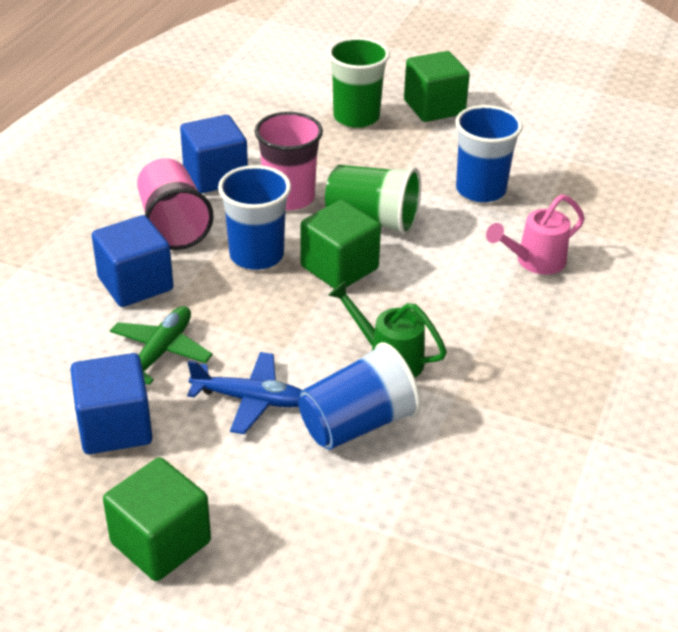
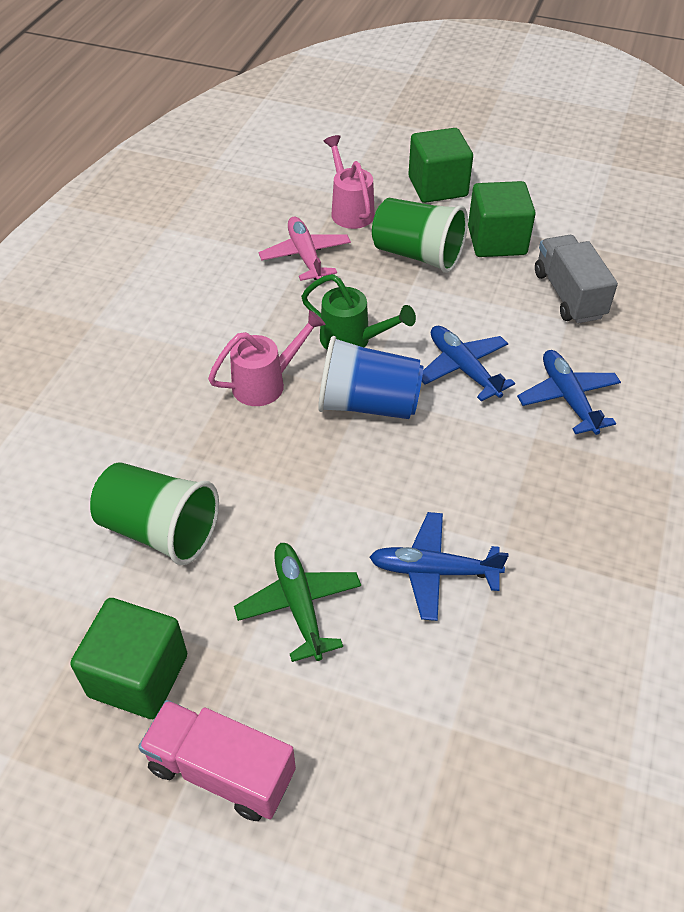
blue cube: [70,353,153,454] [92,215,174,307] [180,115,248,193] = 3 -> none = 0
blue cup: [218,165,291,270] [298,342,421,450] [455,105,523,202] = 3 -> [318,336,424,419] = 1
blue plane: [187,352,302,434] = 1 -> [370,512,509,621] [422,326,515,402] [517,350,621,435] = 3
grey truck: none = 0 -> [535,235,618,323] = 1
pink cup: [137,158,214,250] [255,112,323,210] = 2 -> none = 0
pink plane: none = 0 -> [259,217,351,281] = 1
pink truck: none = 0 -> [138,700,296,821] = 1
pink watering can: [486,194,585,275] = 1 -> [208,310,326,406] [323,135,375,229] = 2

